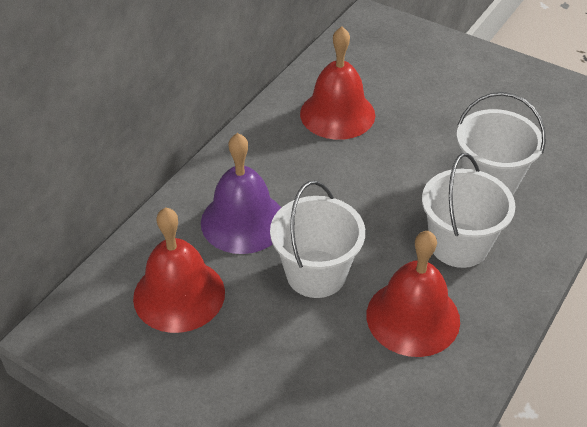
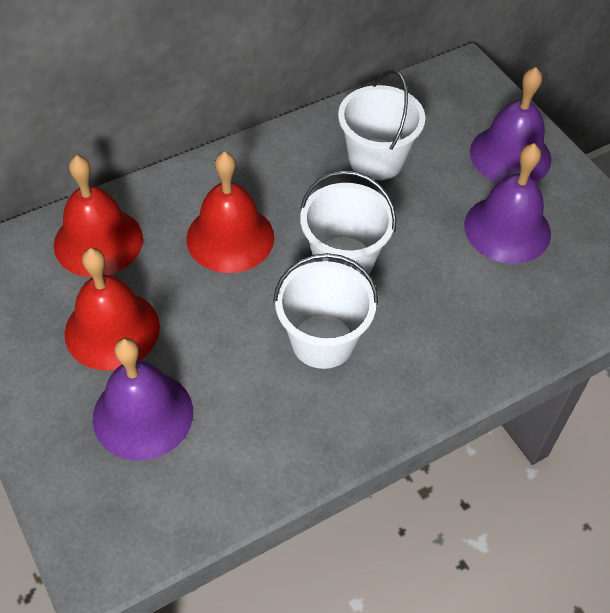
purple bell: [201,133,281,254] = 1 -> [92,338,193,461] [464,143,551,264] [470,67,552,183] = 3

